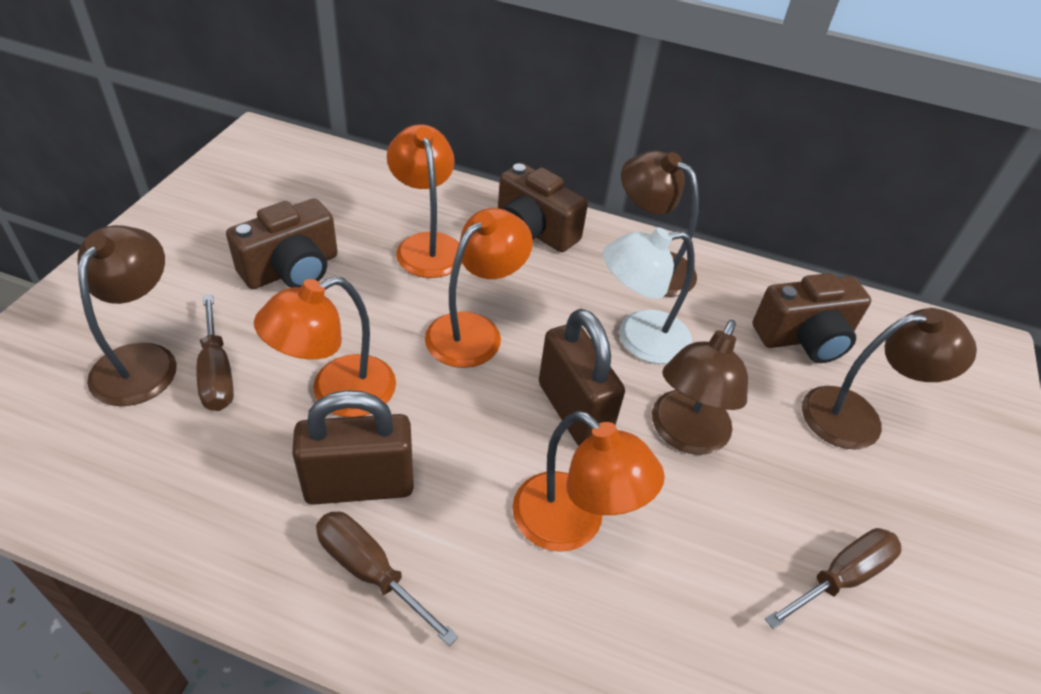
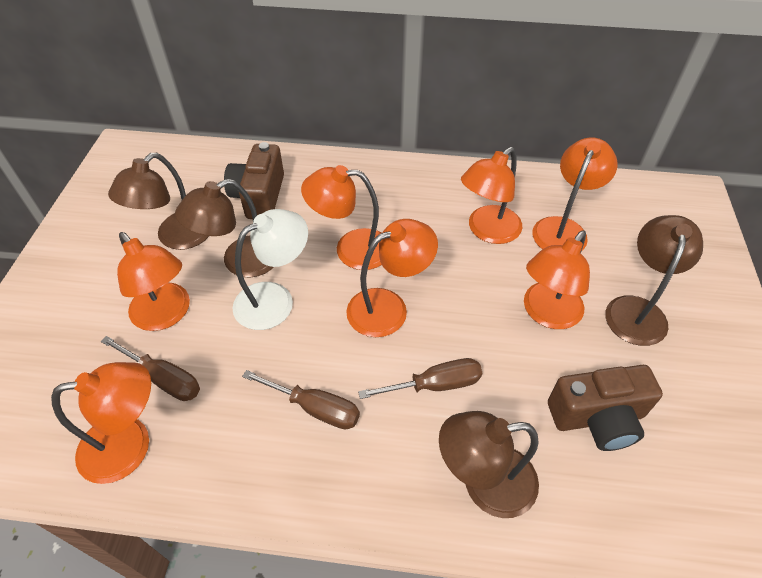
brown camera: [226,199,338,289] [498,163,588,252] [752,273,871,363] = 3 -> [224,142,284,219] [548,365,663,451] = 2
brown padlock: [292,390,414,505] [539,309,625,446] = 2 -> none = 0
orange lamp: [254,277,396,417] [387,124,462,278] [425,208,533,368] [512,411,665,552] = 4 -> [51,362,151,484] [117,232,190,331] [301,165,382,270] [346,219,438,337] [461,147,522,244] [524,230,590,329] [532,138,618,251] = 7

